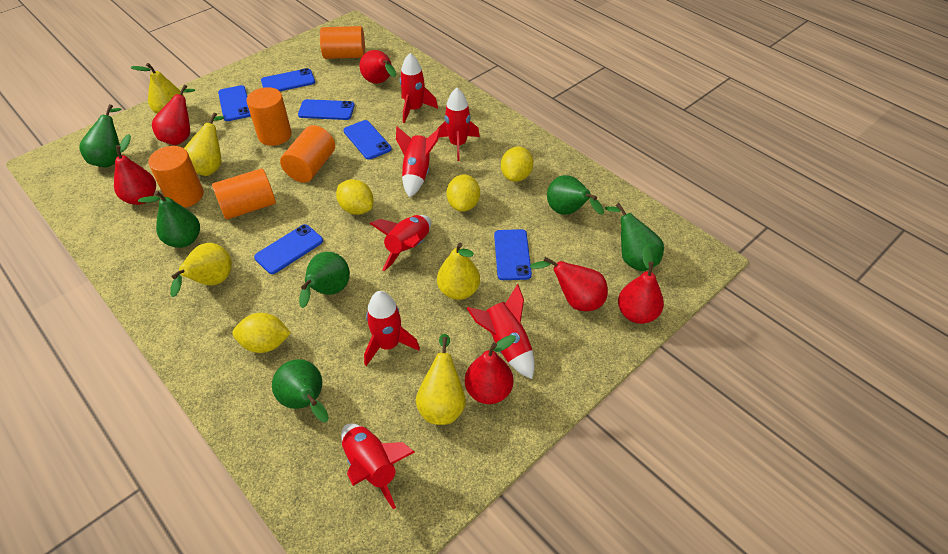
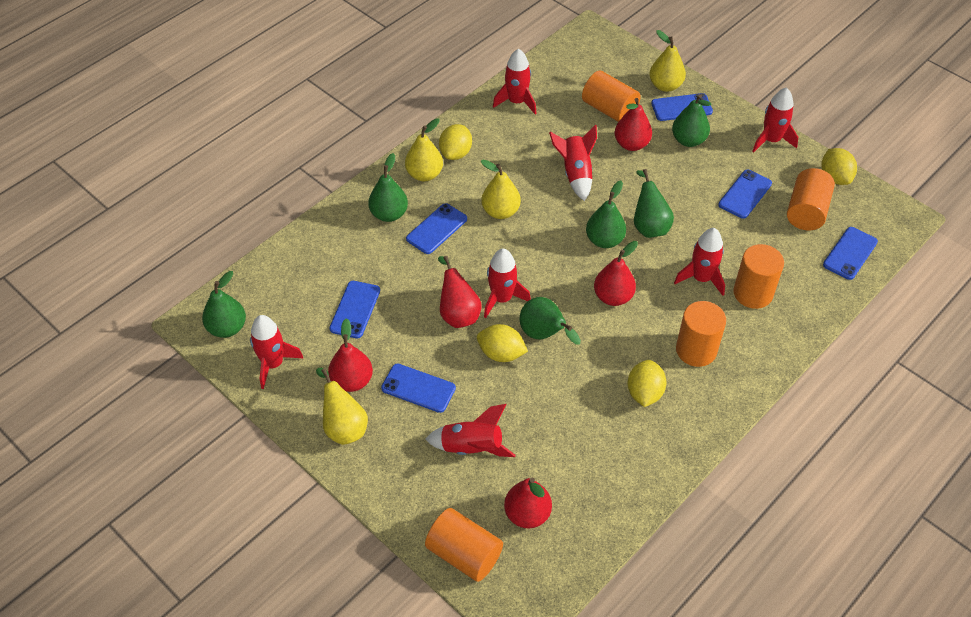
red pear: [114,134,156,205] [152,85,195,145] [360,50,396,84] [465,335,516,404] [530,257,608,311] [618,246,664,324] = 6 -> [328,318,373,392] [438,256,482,328] [504,477,552,529] [594,241,638,306] [615,98,652,151] = 5
yellow pear: [131,63,184,114] [170,243,232,297] [184,113,224,176] [416,334,466,425] [437,243,480,300] = 5 -> [316,368,368,445] [405,118,443,181] [481,159,521,219] [650,30,686,92] = 4

